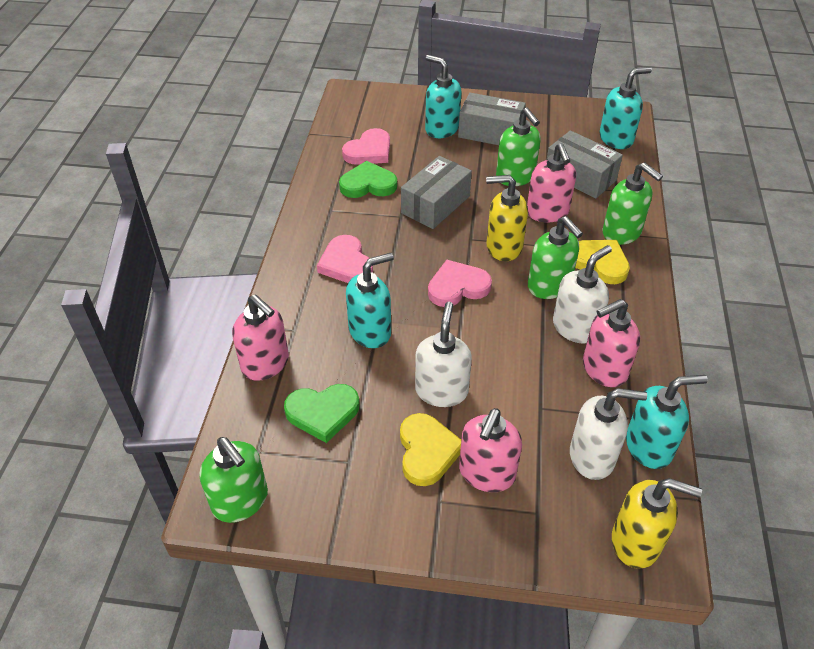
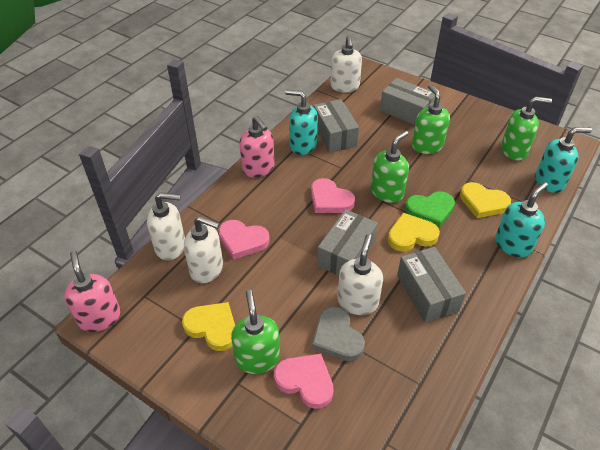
green heart: [284,384,360,443] [339,161,397,198] = 2 -> [405,192,455,228] = 1
grey box: [401,156,472,229] [458,93,526,145] [547,130,623,199] = 3 -> [314,99,359,153] [317,209,378,276] [380,78,435,125] [397,247,466,323] = 4
grey heart: none = 0 -> [312,307,365,361] = 1
pink soap dispenser: [232,295,289,381] [459,408,522,492] [527,143,576,223] [583,299,640,387] = 4 -> [64,250,121,332] [239,116,275,178] = 2
turquoise soap dispenser: [346,253,394,348] [425,55,461,138] [599,67,652,149] [626,375,708,469] = 4 -> [285,90,318,155] [495,182,548,257] [535,127,592,193] = 3
white soap dispenser: [415,302,472,407] [553,245,612,344] [570,388,647,480] = 3 -> [147,192,185,260] [184,216,223,283] [331,35,362,92] [337,234,383,315] = 4
yellow heart: [400,413,461,486] [575,240,630,284] = 2 -> [182,302,235,351] [388,213,440,252] [460,182,511,218] = 3
yellow soap dispenser: [486,175,528,261] [612,478,702,569] = 2 -> none = 0

